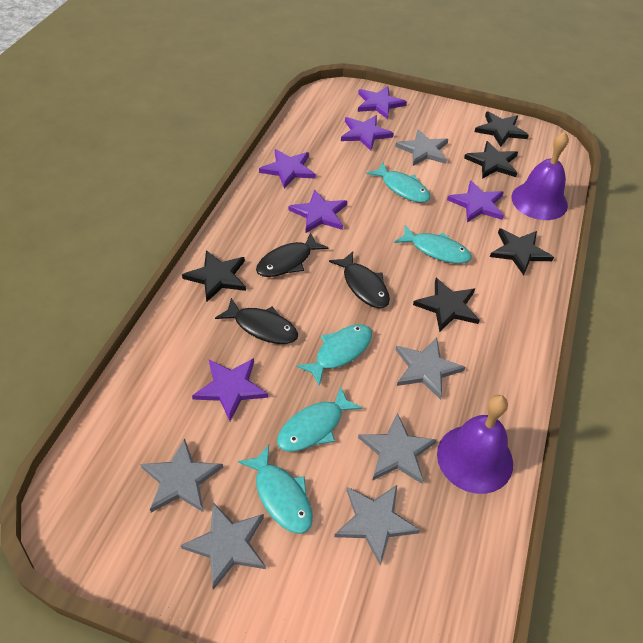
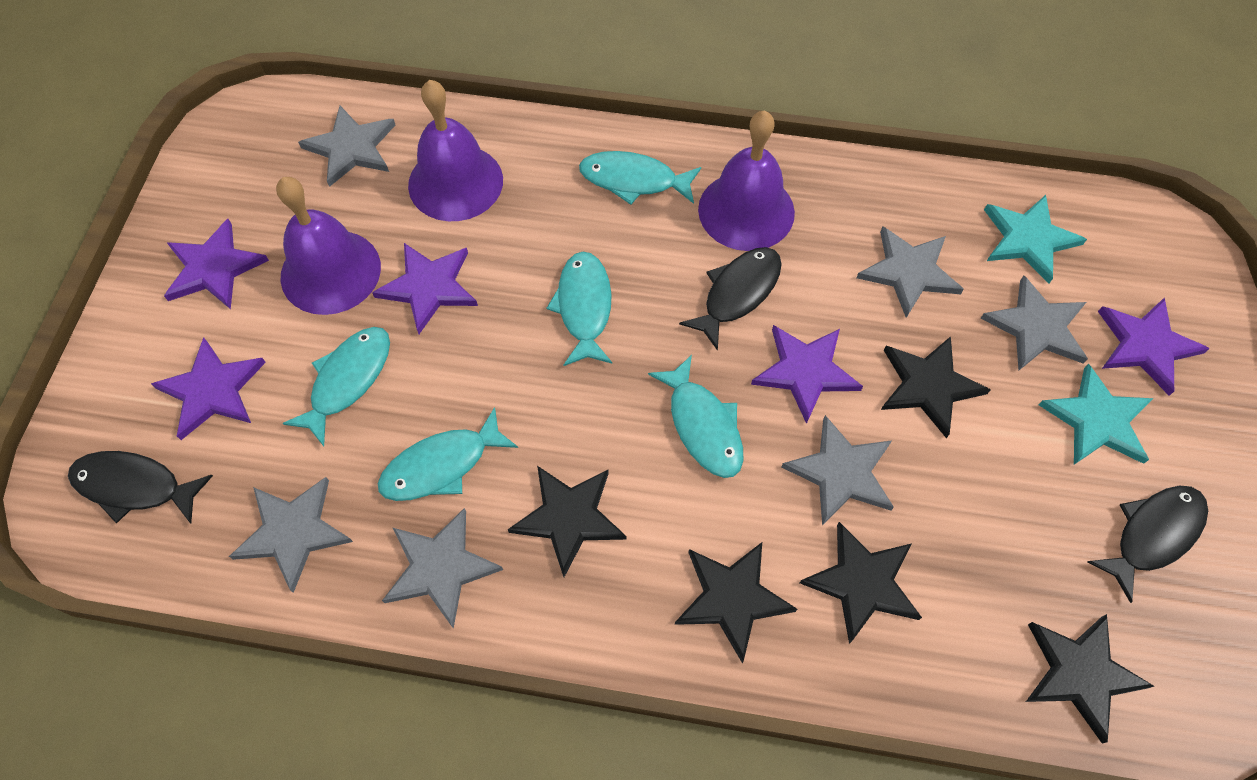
purple bell: [437,395,513,494] [512,131,569,220] = 2 -> [276,177,381,315] [408,80,503,221] [698,110,795,251] = 3
purple star: [192,358,268,421] [259,149,316,189] [288,189,347,233] [341,115,394,151] [358,86,407,119] [447,180,504,222] = 6 -> [151,337,266,440] [164,219,269,309] [372,243,478,334] [751,325,863,424] [1098,297,1210,396] = 5
turquoise star: none = 0 -> [984,195,1087,283] [1039,363,1153,465] = 2

